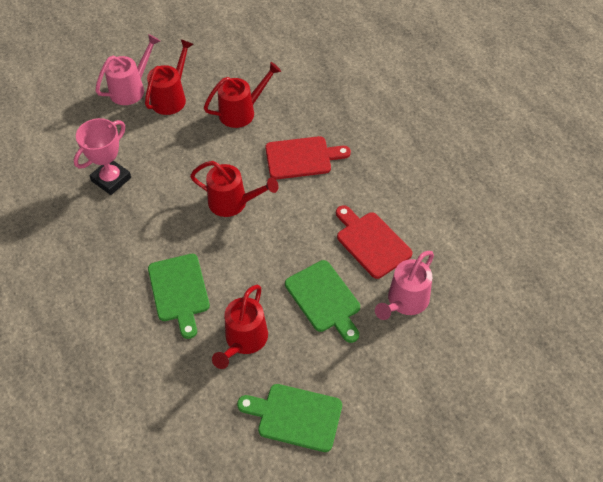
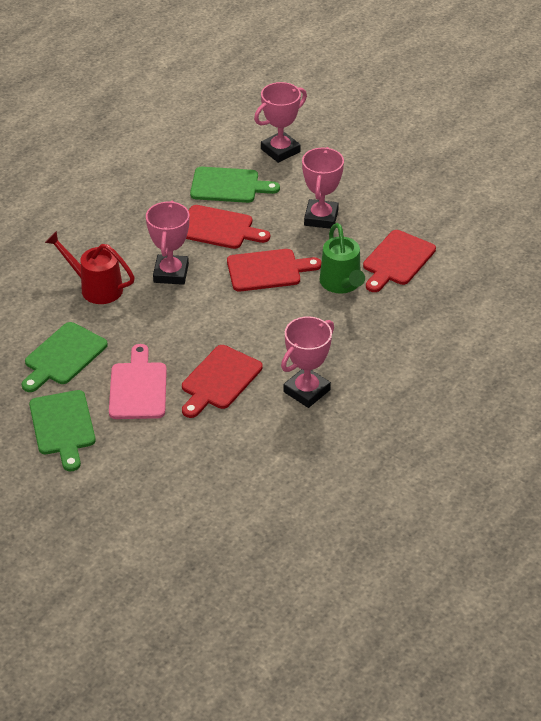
green watering can: none = 0 -> [319,223,365,294] = 1
pink cutting board: none = 0 -> [109,344,167,419] = 1
pink trophy: [74,118,131,195] = 1 -> [146,200,189,285] [254,82,307,163] [281,316,334,408] [302,147,344,229] = 4
pink watering can: [95,34,160,105] [375,251,434,320] = 2 -> none = 0
red cutting board: [265,136,351,180] [336,205,412,279] = 2 -> [182,345,263,418] [186,205,270,249] [227,249,322,291] [363,230,436,292] = 4
red watering can: [145,39,193,115] [190,161,279,217] [204,62,281,128] [212,285,268,369] = 4 -> [45,231,135,304] = 1

